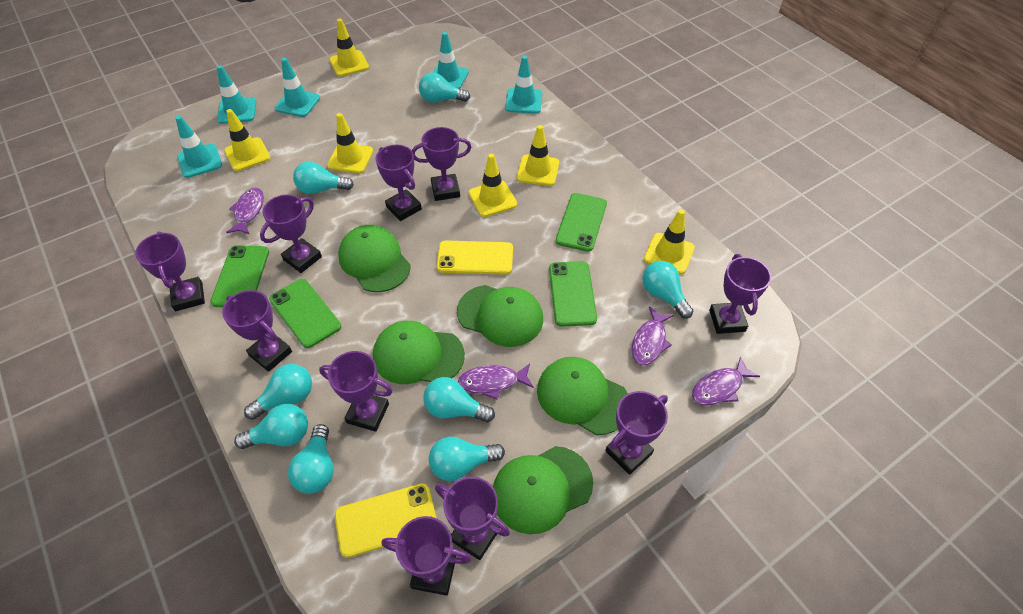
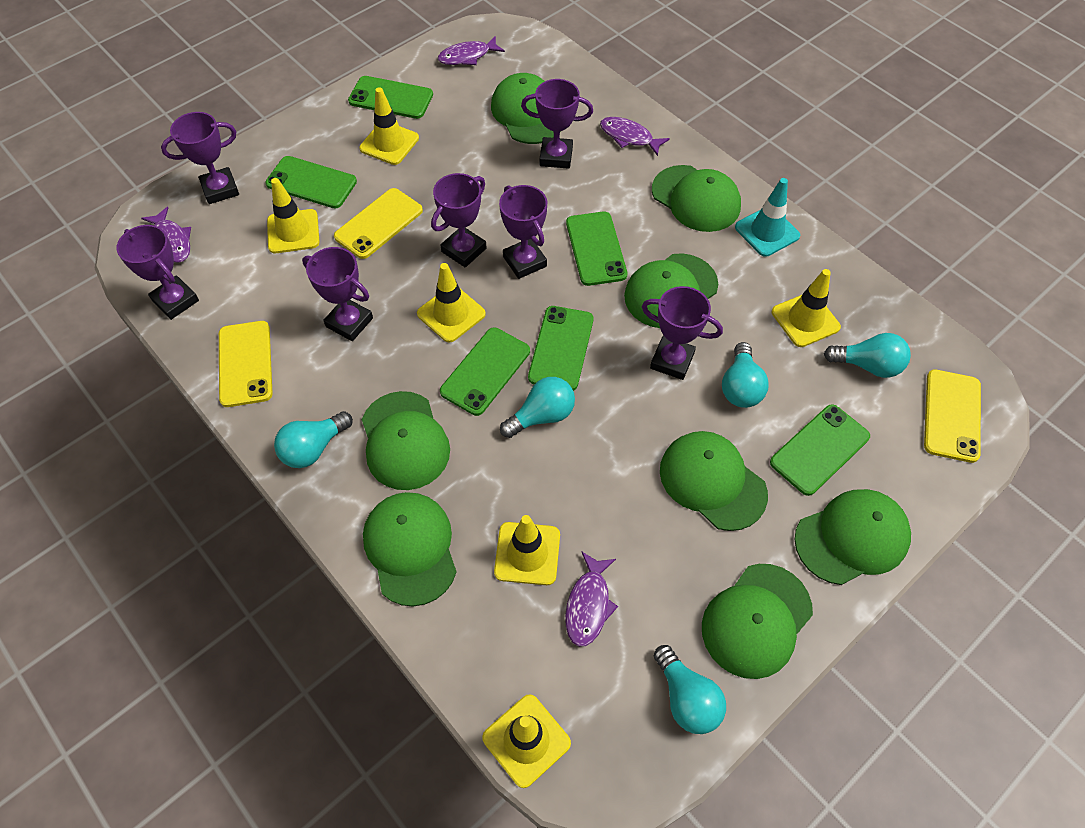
green cap: [338,225,411,292] [373,321,465,384] [457,285,543,347] [493,446,593,534] [537,357,628,435] = 5 -> [362,391,450,490] [363,492,457,607] [491,73,561,144] [624,253,718,328] [652,165,741,232] [660,431,768,531] [702,564,813,679] [794,489,911,585] = 8
green phone: [210,245,269,307] [269,279,341,348] [549,261,597,327] [556,193,607,252] = 4 -> [265,156,357,208] [348,76,433,119] [440,327,530,416] [528,306,594,391] [566,212,627,286] [770,404,870,496] = 6
purple trophy: [135,232,205,311] [222,290,292,372] [260,194,322,273] [319,351,393,432] [375,145,422,221] [381,516,472,596] [412,127,471,201] [435,477,510,560] [605,391,668,475] [709,254,771,334] = 10 -> [117,225,199,320] [161,112,239,204] [302,247,373,341] [431,173,487,268] [499,185,547,279] [521,79,593,169] [642,286,723,380] = 7
turquoise light bulb: [234,404,308,449] [244,364,312,420] [288,424,334,494] [293,161,354,194] [419,73,470,103] [423,377,495,422] [429,437,505,481] [643,261,693,319] = 8 -> [274,411,353,468] [500,377,575,438] [654,645,726,734] [722,342,769,408] [824,333,911,378] = 5
turquoise traffic cone: [175,115,222,178] [217,65,256,124] [275,58,320,117] [433,32,469,89] [505,56,542,114] = 5 -> [735,178,800,257] = 1
yellow phone: [335,483,436,558] [437,241,513,275] = 2 -> [219,321,273,407] [334,188,423,259] [924,369,981,463] = 3

